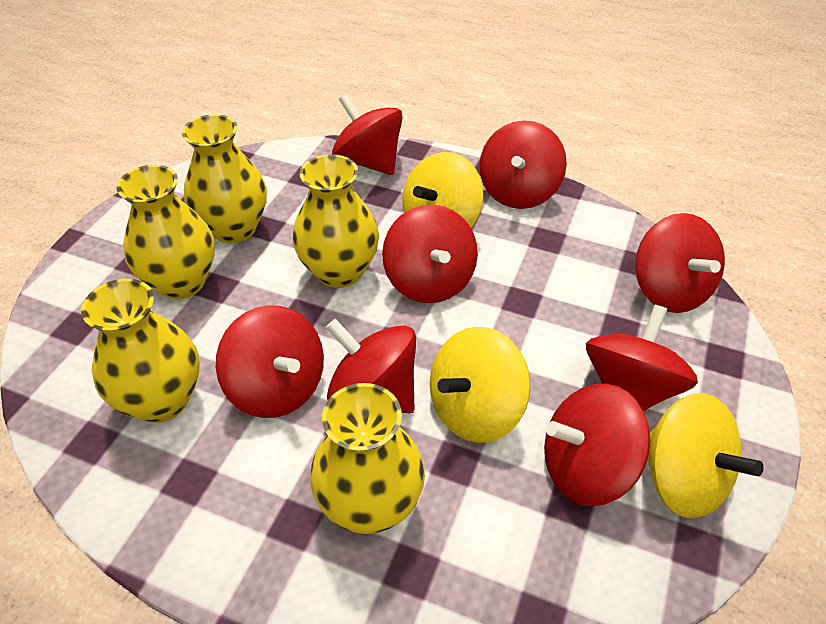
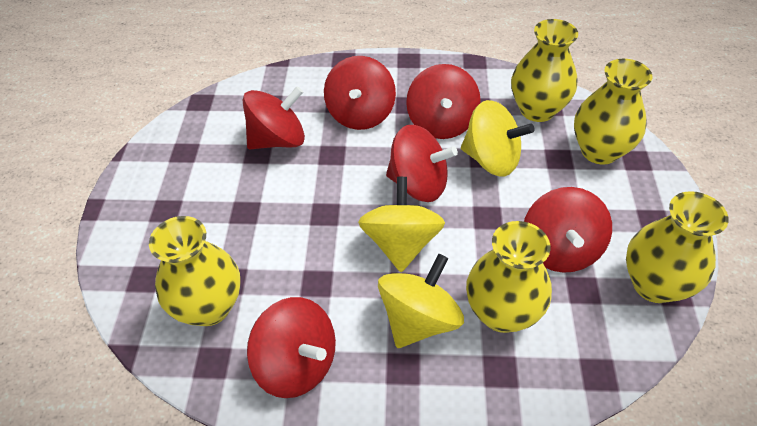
red spinning top: [216,305,324,418] [326,319,416,413] [332,94,403,175] [382,205,478,303] [479,121,567,209] [544,383,650,507] [586,305,698,411] [635,213,725,313] = 8 -> [243,86,305,149] [247,297,336,398] [324,56,396,130] [386,125,458,202] [406,64,481,139] [524,187,612,273] = 6

